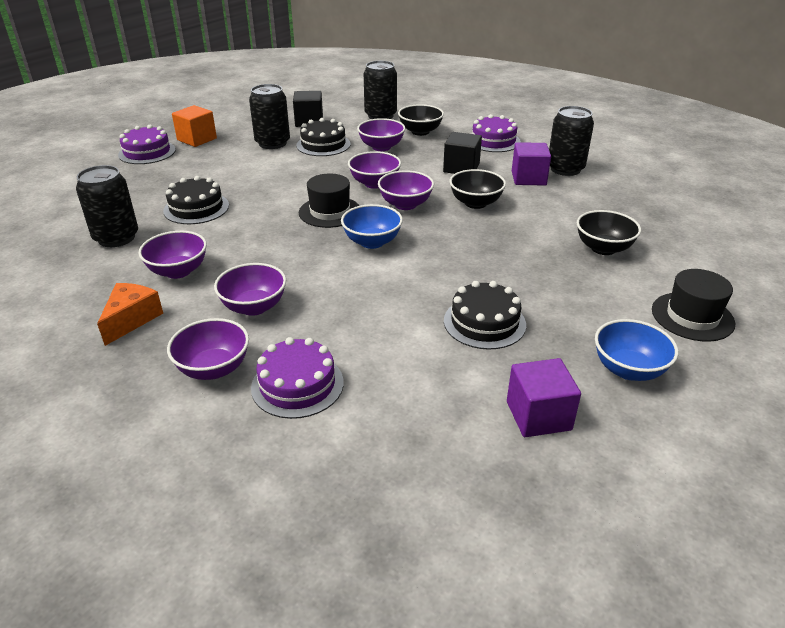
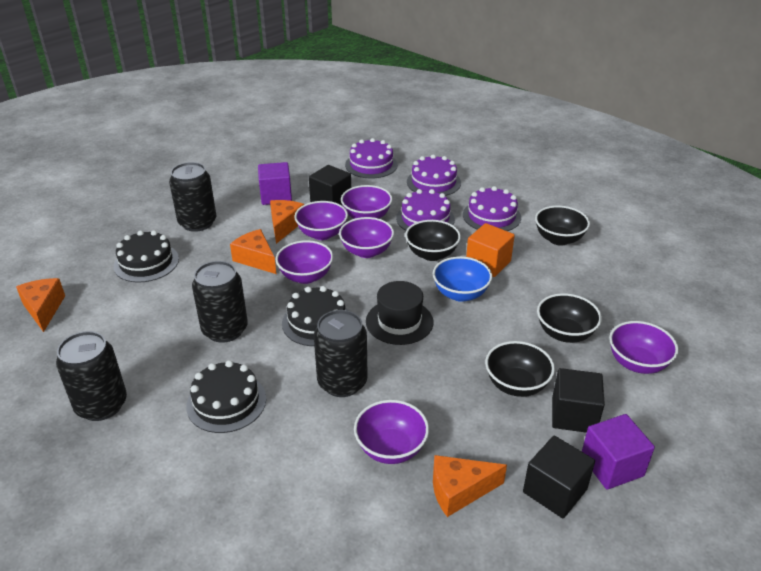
black bowl: [398,104,444,136] [450,169,506,209] [577,210,641,255] = 3 -> [405,220,461,261] [485,341,555,397] [535,206,590,246] [537,293,602,343] = 4
black cube: [293,91,323,127] [443,132,482,174] = 2 -> [309,165,351,205] [523,436,595,518] [552,368,605,433] = 3
black hat: [299,174,359,228] [652,269,735,342] = 2 -> [366,281,433,345] = 1
blue bowl: [341,204,403,249] [595,319,678,381] = 2 -> [433,256,492,302] = 1
orange cheese: [97,283,163,346] = 1 -> [16,278,65,332] [230,229,276,274] [270,200,304,244] [433,455,507,517] = 4
purple cake: [118,125,176,164] [251,337,344,419] [472,114,521,152] = 3 -> [345,138,398,178] [396,189,455,231] [407,154,461,196] [463,186,521,231] = 4

